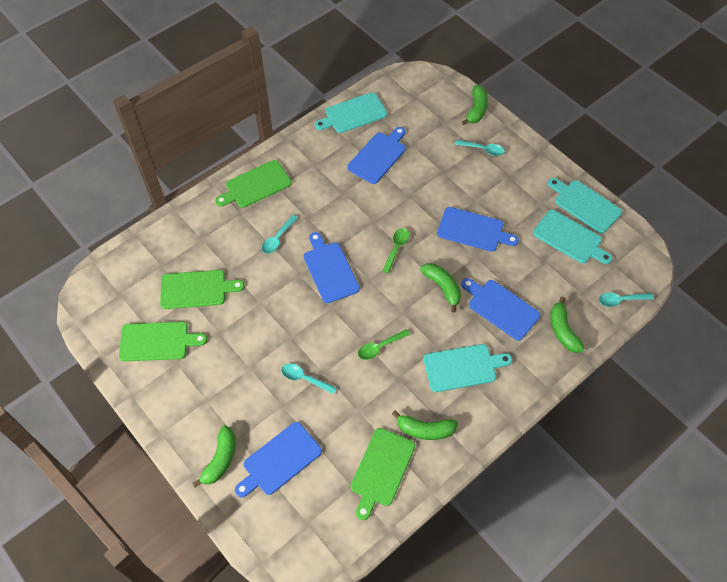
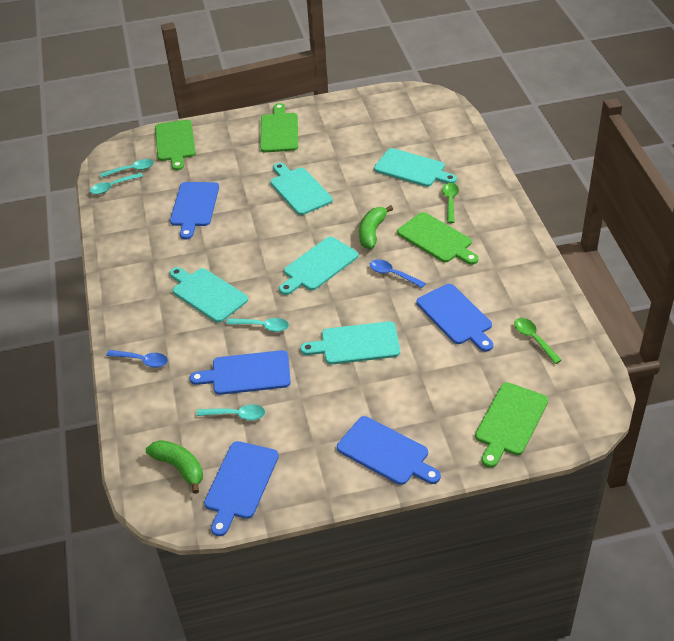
blue spoon: none = 0 -> [106,350,168,368] [370,259,426,288] = 2
green banana: [193,425,235,487] [392,410,458,440] [420,263,461,313] [462,85,488,125] [550,296,585,353] = 5 -> [146,440,203,494] [359,205,393,249] = 2
turquoise cutting board: [315,92,387,133] [423,344,512,392] [533,210,612,264] [548,178,622,234] = 4 -> [169,267,248,323] [270,163,333,215] [279,237,358,295] [300,321,400,364] [374,148,457,187] = 5

